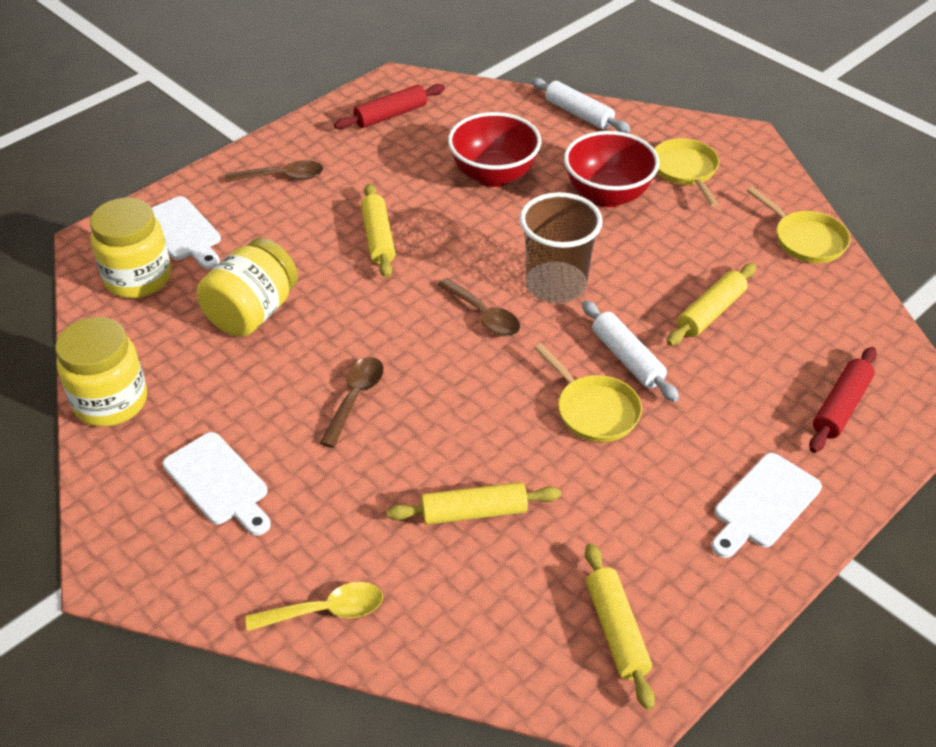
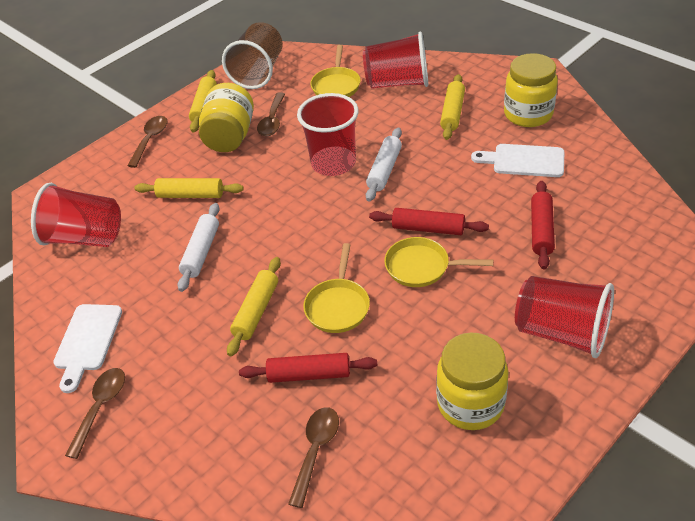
brown spoon: [225,160,323,182] [320,357,384,448] [437,278,520,337] = 3 -> [65,368,125,459] [127,116,168,168] [257,92,285,136] [288,407,339,508] = 4
red bowl: [448,112,542,187] [564,131,660,207] = 2 -> none = 0
red cup: none = 0 -> [31,183,121,247] [297,93,359,176] [363,32,428,89] [515,276,614,358] = 4
red rolling pin: [334,84,445,129] [809,347,877,453] = 2 -> [239,353,377,383] [369,208,489,235] [531,181,555,269] = 3
white cutting board: [152,196,221,269] [163,432,270,536] [712,453,822,558] = 3 -> [53,304,122,393] [471,144,564,177] = 2
yellow spoon: [246,582,383,631] = 1 -> none = 0

